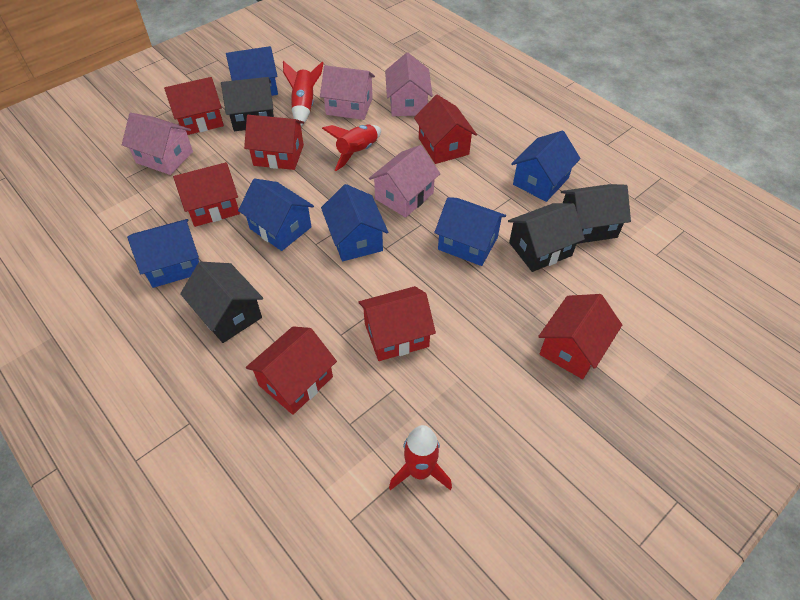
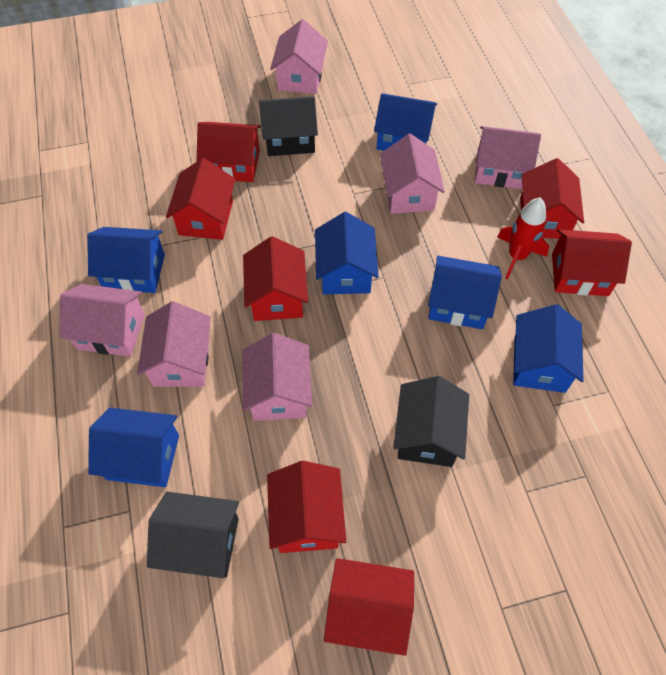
black house: [180,262,263,343] [221,77,274,131] [508,203,585,272] [561,184,631,244] = 4 -> [147,492,239,578] [259,96,318,156] [393,376,469,467] = 3
pink house: [122,113,193,175] [320,65,375,120] [369,145,441,217] [385,53,433,116] = 4 -> [59,284,145,357] [137,301,211,387] [243,333,312,421] [270,19,328,94] [380,134,445,214] [475,126,541,189] = 6
red rocket: [283,61,323,126] [322,124,381,171] [389,425,452,490] = 3 -> [497,197,549,279] = 1

